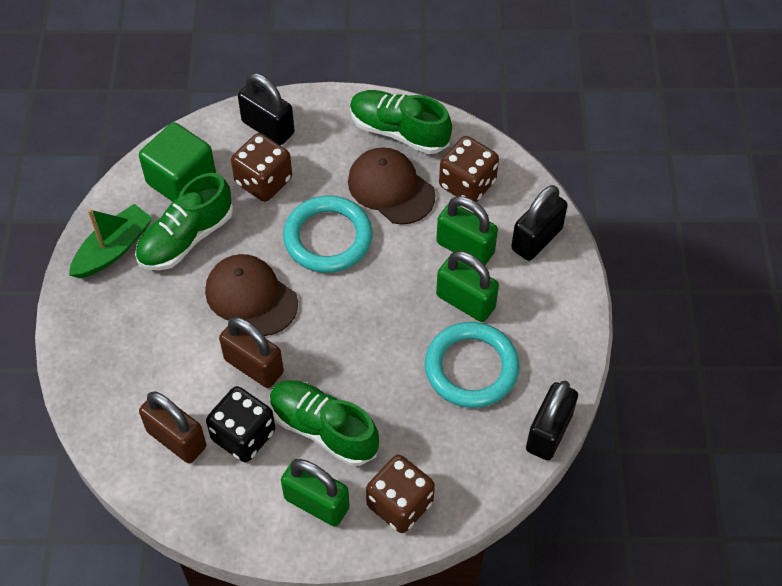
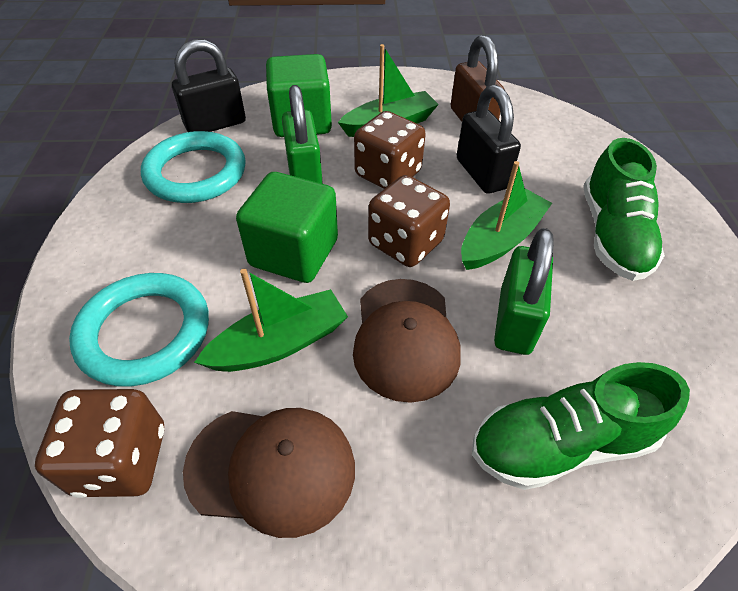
black dice: [206,386,275,462] = 1 -> none = 0
black padlock: [238,73,295,145] [511,185,568,261] [526,381,578,460] = 3 -> [172,39,246,132] [457,85,521,194] = 2
brown padlock: [139,391,206,463] [219,317,284,388] = 2 -> [451,35,505,122] = 1
green boat: [69,204,152,278] = 1 -> [194,269,348,372] [338,44,439,137] [461,161,552,270] = 3
green cube: [139,122,216,202] = 1 -> [236,172,338,283] [266,54,332,137] = 2
green padlock: [281,459,349,527] [436,196,498,265] [436,251,499,322] = 3 -> [282,85,323,184] [494,228,554,355] = 2
green shoe: [135,173,233,270] [270,380,379,466] [350,90,452,154] = 3 -> [472,362,690,490] [583,138,665,281] = 2

